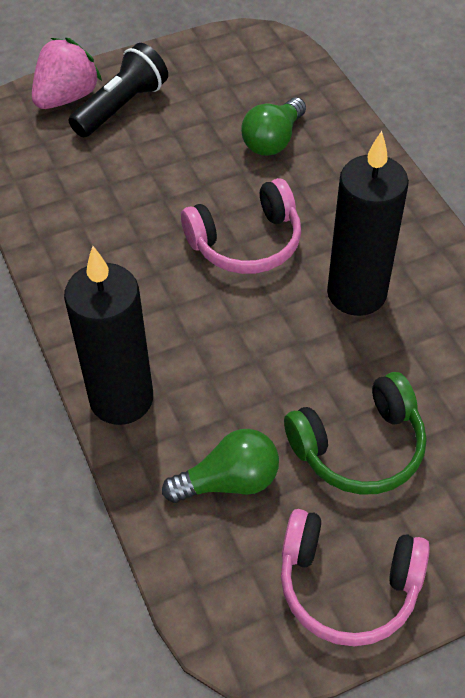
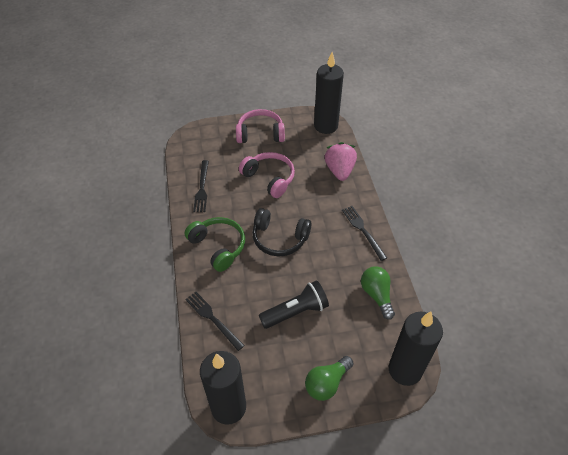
black candle: [64,246,153,425] [327,131,409,316] = 2 -> [200,351,246,425] [314,52,344,134] [389,312,443,386] = 3
black fork: none = 0 -> [185,292,245,351] [193,160,209,212] [342,206,387,261] = 3
black headphones: none = 0 -> [252,208,312,256] = 1

